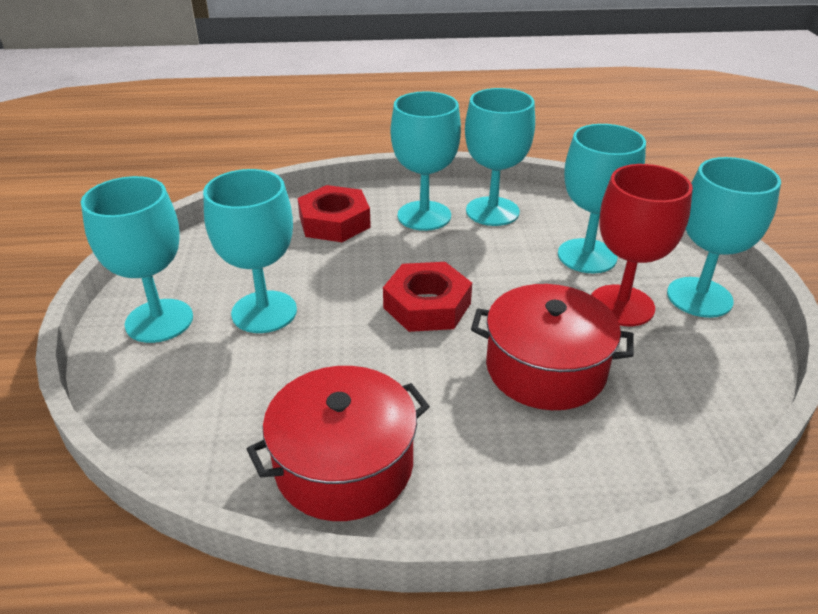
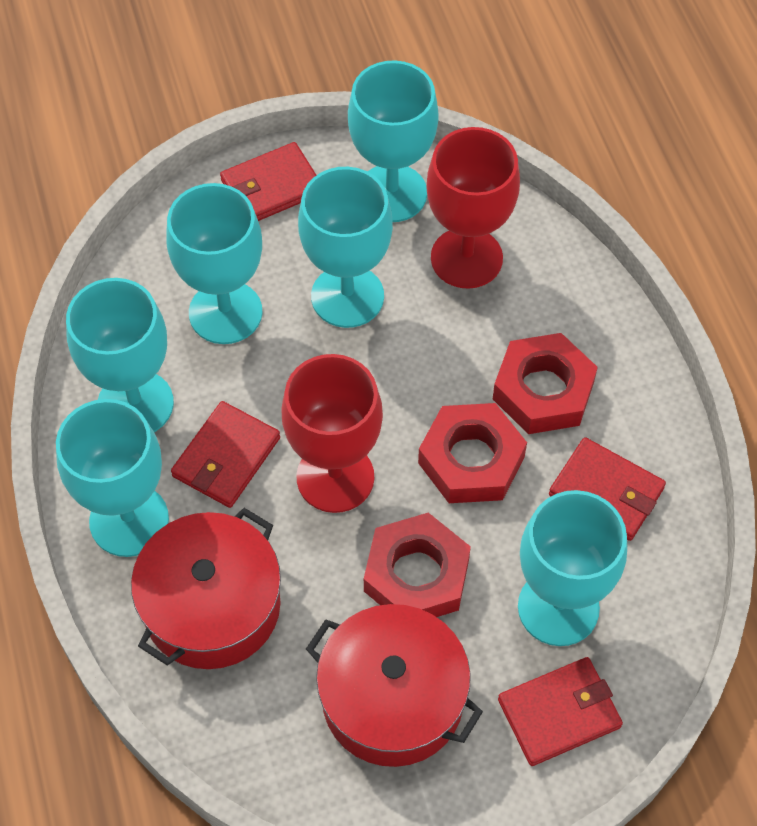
red goblet: [591,164,693,326] = 1 -> [281,354,383,513] [426,127,520,289] = 2
red nut: [298,185,371,242] [383,262,472,332] = 2 -> [364,513,471,617] [418,403,527,503] [493,333,598,434] = 3
red wallet: none = 0 -> [171,401,280,508] [220,142,316,221] [498,657,623,766] [549,437,666,541] = 4

